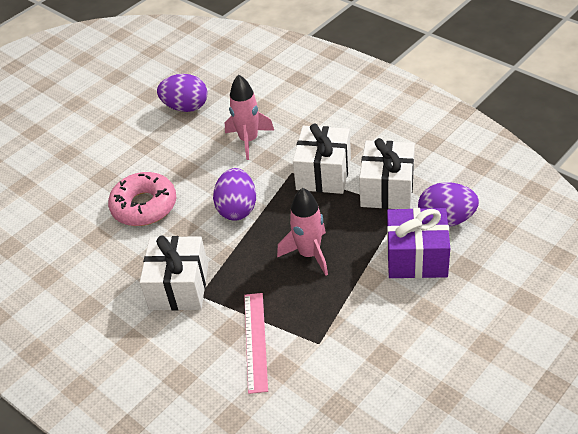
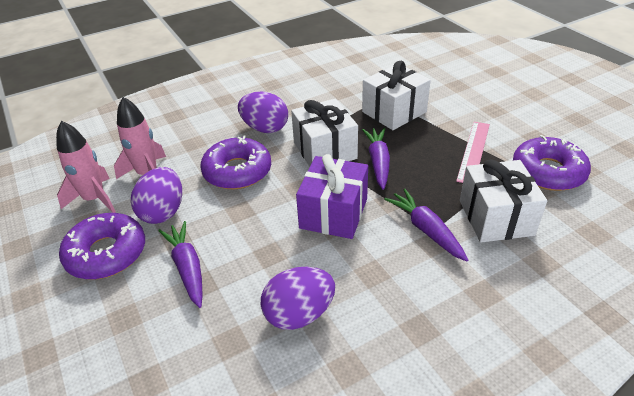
pink donut: [108,172,176,226] = 1 -> none = 0
purple carrot: none = 0 -> [158,221,203,308] [362,128,390,190] [384,189,468,261] = 3
purple donut: none = 0 -> [59,213,145,279] [200,136,271,189] [513,135,591,191] = 3

